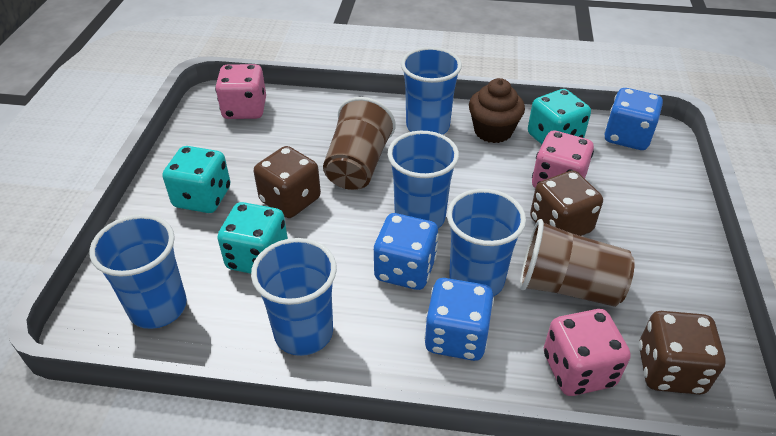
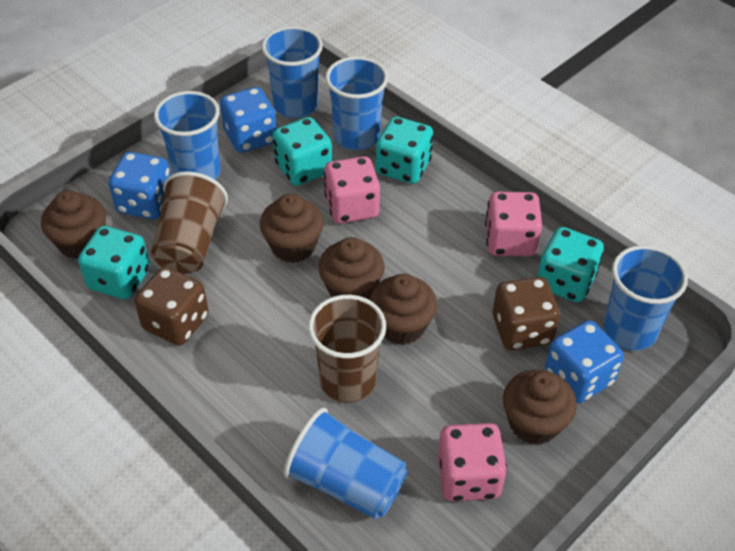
brown cupcake: [469,78,525,143] = 1 -> [41,190,106,259] [260,194,324,263] [318,237,385,300] [369,274,437,345] [503,369,577,445] = 5
brown dice: [254,146,321,218] [530,170,603,236] [639,311,726,395] = 3 -> [134,267,209,346] [493,277,560,350] = 2
turquoise dice: [162,146,230,213] [217,202,288,274] [528,89,591,144] = 3 -> [78,226,150,299] [273,117,332,186] [376,117,433,184] [537,227,604,302] = 4

